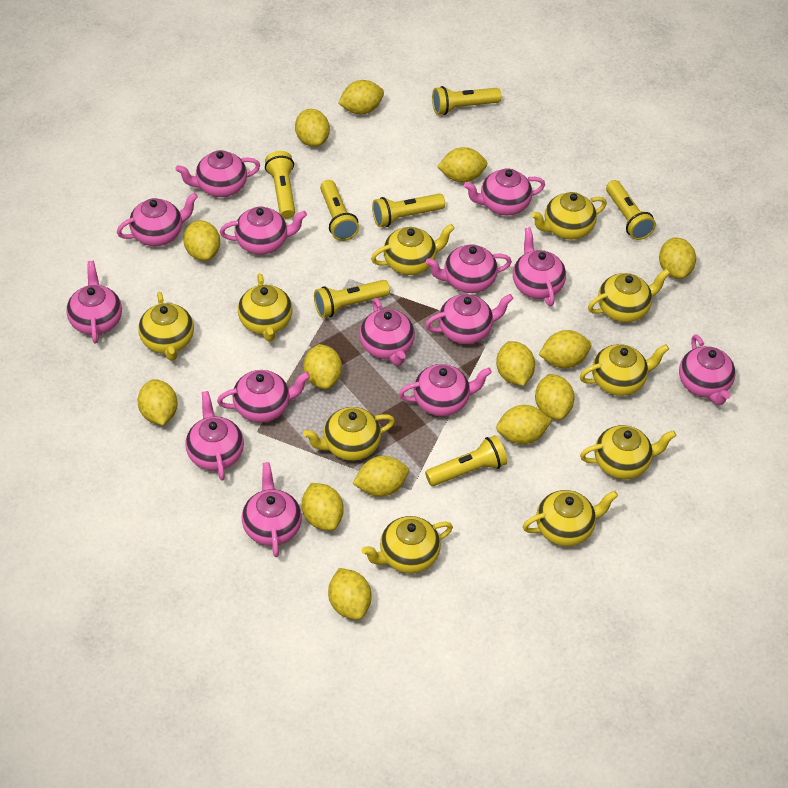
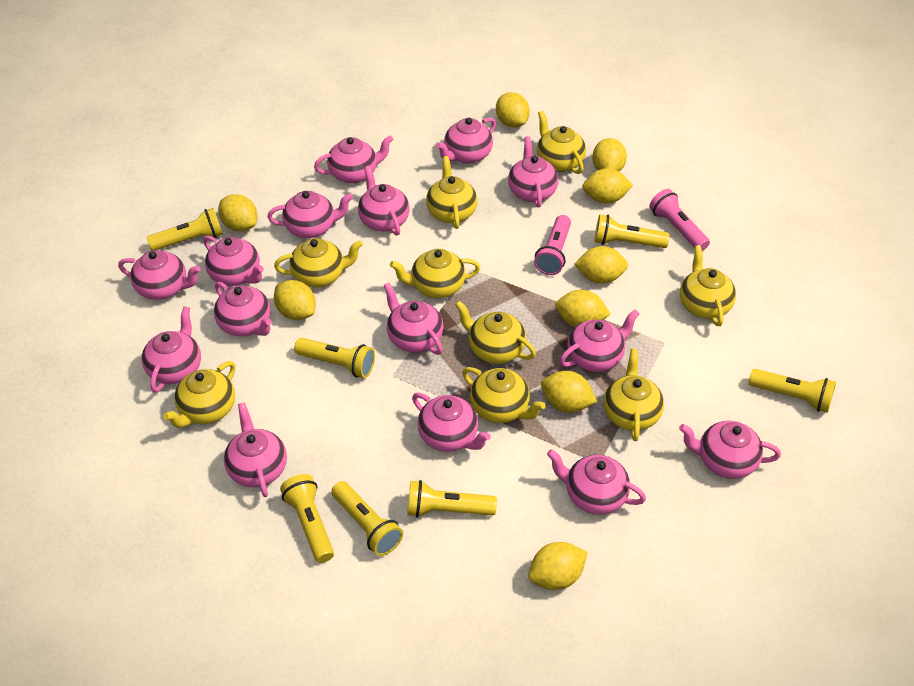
pink flashlight: none = 0 -> [534,215,571,275] [649,189,710,251] = 2
pink teapot: [66,261,122,344] [117,193,198,246] [175,150,260,197] [185,391,244,480] [217,370,310,423] [220,207,307,255] [242,462,302,557] [360,298,415,366] [399,364,492,416] [425,294,513,344] [426,245,512,293] [464,168,545,215] [513,227,566,306] [679,334,735,405] = 14 -> [118,250,201,300] [141,306,201,393] [203,236,264,286] [214,282,272,336] [224,402,287,497] [267,191,353,238] [314,135,393,183] [358,166,410,236] [384,282,444,355] [412,392,491,452] [436,117,496,163] [508,136,559,208] [547,449,646,515] [560,309,640,372] [679,421,781,479] = 15
yellow lemon: [137,379,178,425] [183,220,220,261] [295,109,330,147] [302,483,344,531] [303,344,342,389] [328,568,371,620] [338,80,384,114] [353,456,409,497] [437,147,487,183] [496,341,535,386] [496,405,552,444] [535,374,575,420] [539,330,591,368] [659,237,696,279] = 14 -> [218,194,258,231] [274,280,316,320] [496,92,530,128] [528,542,588,590] [541,371,597,412] [555,290,611,327] [574,246,628,284] [582,168,633,204] [592,138,627,172] = 9
yellow teapot: [138,292,194,361] [238,273,292,342] [303,407,395,461] [362,516,453,573] [371,224,455,275] [523,490,618,546] [531,192,607,239] [580,344,669,396] [580,425,676,479] [588,269,670,322] = 10 -> [163,361,236,428] [274,238,363,287] [390,249,480,298] [426,156,477,229] [455,301,536,364] [462,367,546,423] [537,111,586,174] [603,349,664,441] [680,245,736,326] = 9

